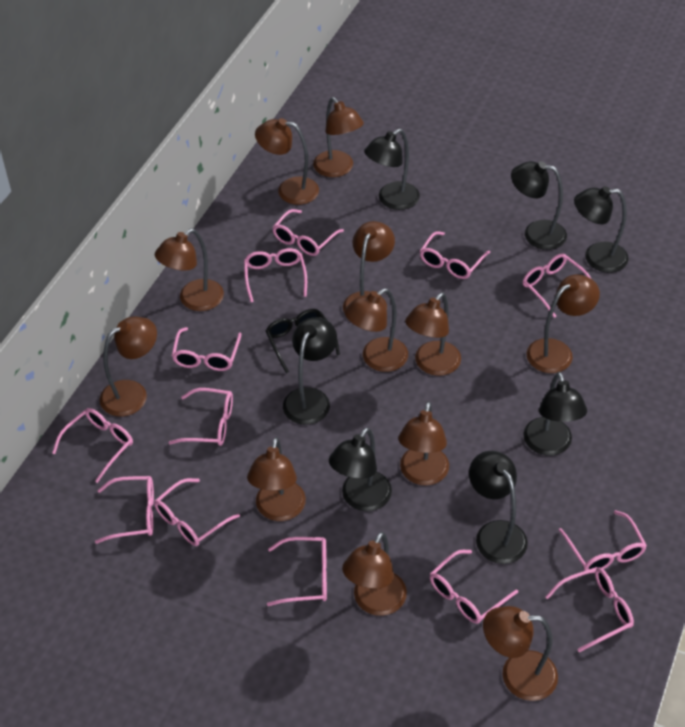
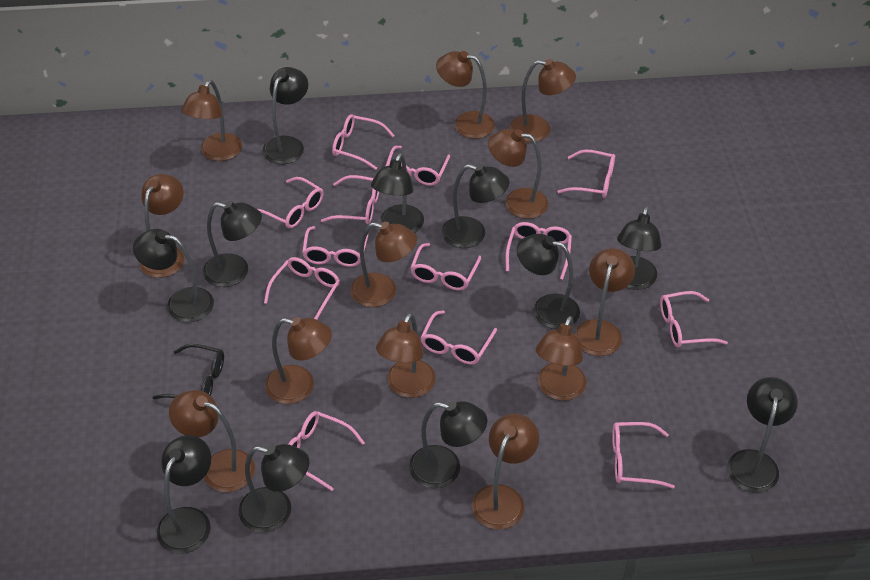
black lamp: [283,317,337,425] [329,427,392,511] [364,129,420,210] [469,451,528,564] [511,161,567,250] [523,372,587,456] [574,186,629,273] = 7 -> [133,229,214,322] [157,435,211,554] [203,201,262,287] [238,444,309,533] [262,67,308,164] [371,153,424,233] [409,401,487,488] [441,164,510,248] [517,234,580,329] [617,206,662,290] [727,377,798,493] = 11

